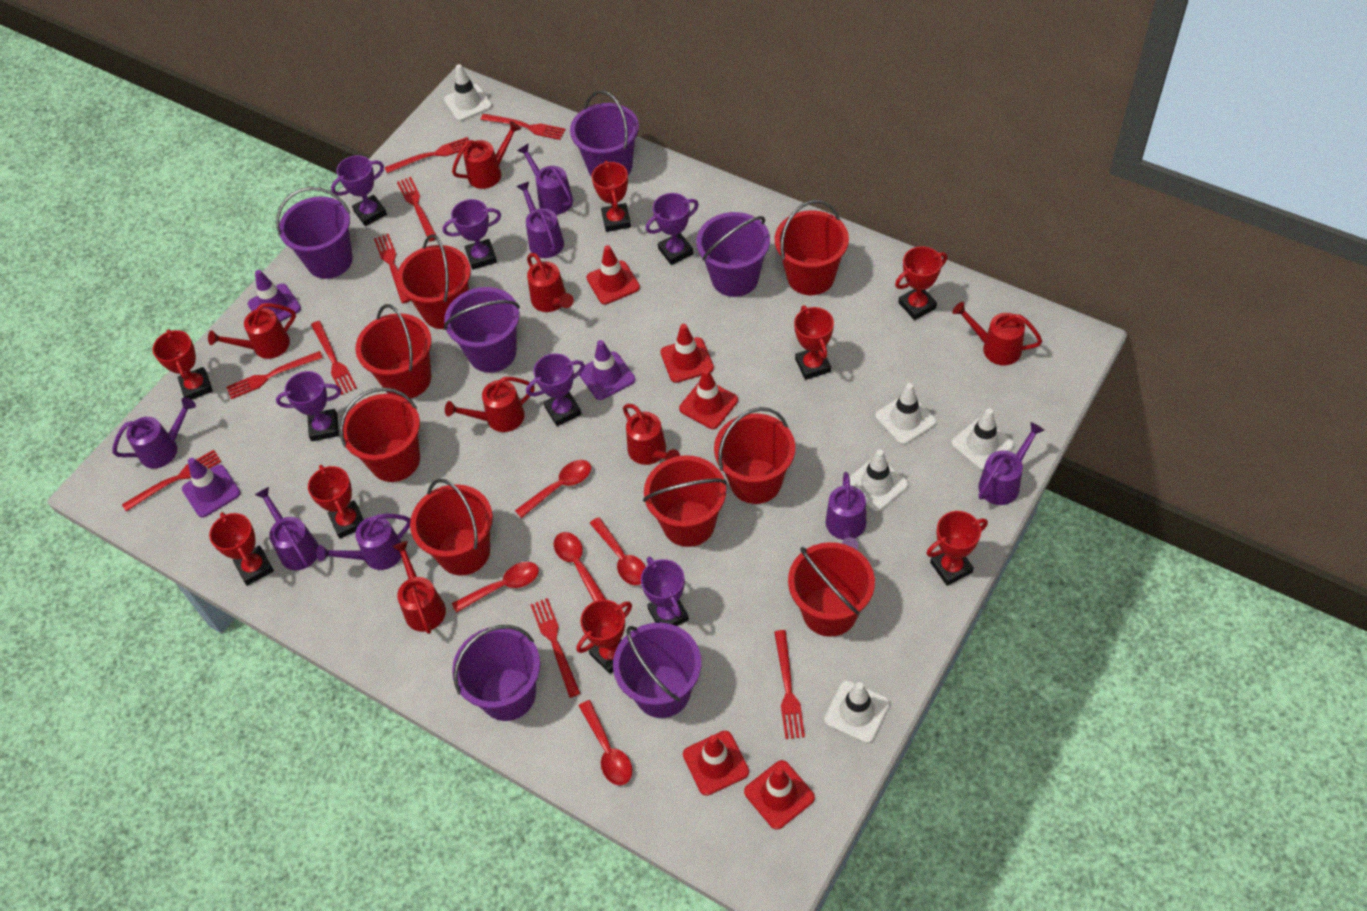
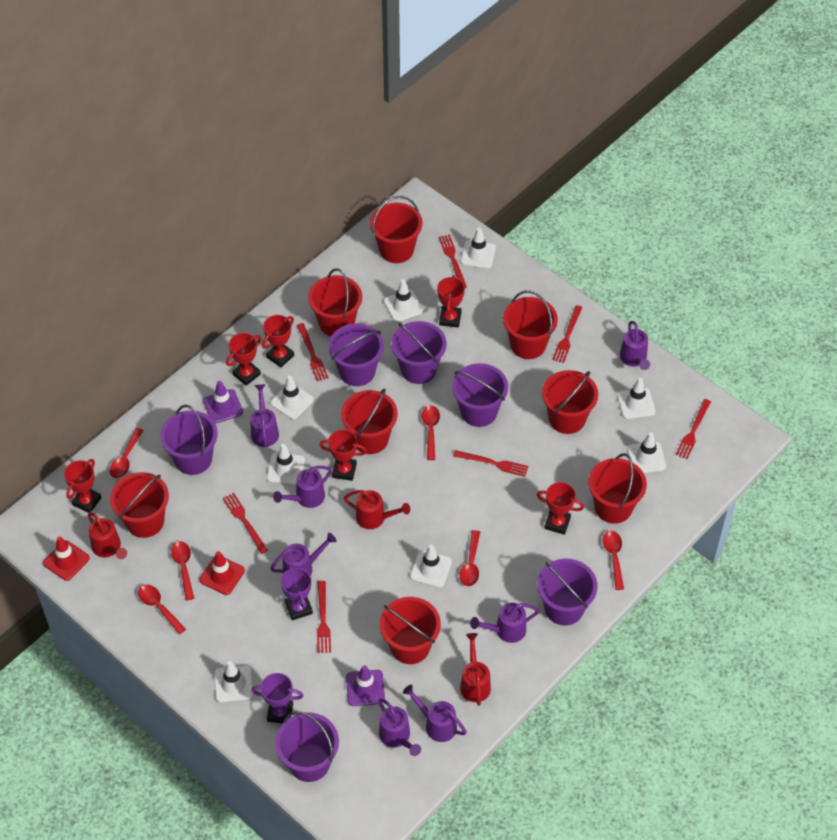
purple traffic cone: [182,458,240,517] [248,270,301,322] [579,340,635,400] = 3 -> [203,381,243,424] [346,665,385,706] = 2
purple trophy: [276,371,341,441] [331,155,387,226] [443,199,501,270] [526,353,585,426] [641,557,689,626] [646,193,699,265] = 6 -> [251,673,304,723] [281,565,313,620] = 2
red fork: [122,450,221,511] [226,351,323,399] [311,321,357,395] [374,234,411,303] [385,137,469,173] [397,177,437,241] [480,114,566,140] [530,598,580,698] [774,630,805,739] = 9 -> [223,493,268,554] [297,323,329,381] [317,581,331,653] [439,235,467,288] [453,450,528,477] [552,305,583,363] [676,399,711,459] = 7
red spoon: [452,562,539,613] [515,460,591,518] [554,532,606,602] [579,700,632,785] [590,517,646,585] = 5 -> [110,428,143,478] [138,584,186,634] [171,541,194,600] [422,405,440,460] [459,530,480,586] [603,530,624,590] = 6
red traffic cone: [587,245,640,304] [660,324,714,383] [679,369,738,429] [683,731,749,796] [744,760,815,830] = 5 -> [43,536,90,581] [200,551,245,595] = 2
red trophy: [153,329,213,400] [209,512,274,586] [308,465,364,539] [577,600,632,674] [592,160,631,232] [794,305,834,380] [895,246,947,320] [926,511,988,586] = 8 -> [64,459,102,513] [226,333,261,386] [262,315,294,367] [319,429,367,481] [437,275,465,328] [537,482,584,535] = 6
red watering can: [208,303,296,359] [392,541,446,634] [445,377,535,432] [452,121,521,189] [527,253,574,312] [623,404,680,465] [953,302,1042,365] = 7 -> [88,512,127,559] [344,490,410,529] [460,633,491,706] = 3
white traffic cone: [444,64,492,121] [824,680,890,743] [850,449,908,511] [875,383,937,445] [951,408,1014,470] = 5 -> [214,661,253,702] [267,444,305,485] [270,376,314,419] [384,279,423,322] [410,545,452,588] [461,228,496,269] [617,378,656,419] [627,432,666,473] = 8

